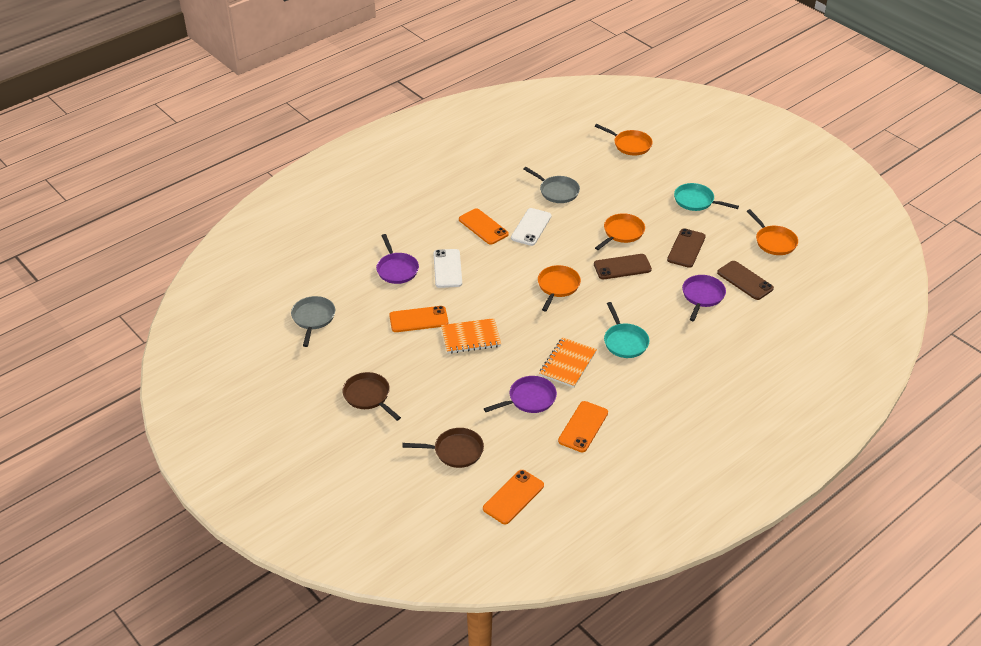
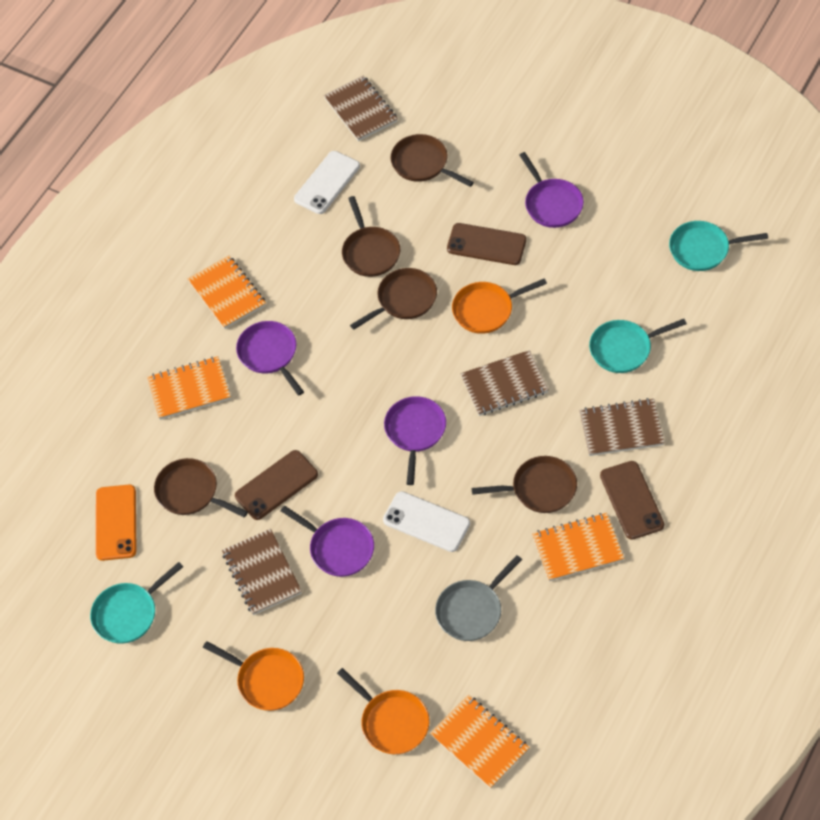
brown notebook: none = 0 -> [222,529,302,615] [324,76,398,141] [460,350,549,416] [579,398,665,456] = 4
brown pan: [343,372,401,421] [402,428,484,468] = 2 -> [154,458,248,517] [342,196,400,277] [350,268,437,330] [391,134,474,187] [472,456,577,513] = 5
grey pan: [291,296,335,347] [523,167,580,203] = 2 -> [435,555,522,641] = 1
orange notebook: [441,318,501,353] [540,337,597,388] = 2 -> [147,356,231,420] [188,256,266,329] [430,695,530,789] [532,513,624,581] = 4
orange pan: [538,265,581,312] [595,124,653,155] [595,213,645,250] [747,209,798,255] = 4 -> [203,641,304,711] [337,668,429,754] [452,279,547,334] = 3
orange phone: [389,306,448,332] [459,208,509,245] [483,470,544,524] [558,401,608,452] = 4 -> [96,485,136,561] = 1
purple pan: [376,234,419,284] [484,376,557,413] [682,275,726,321] = 3 -> [236,321,304,396] [281,506,374,577] [384,396,446,485] [520,152,584,228] = 4
turquoise pan: [604,302,649,358] [674,183,739,211] = 2 -> [90,562,183,644] [589,319,687,373] [669,221,768,271] = 3

